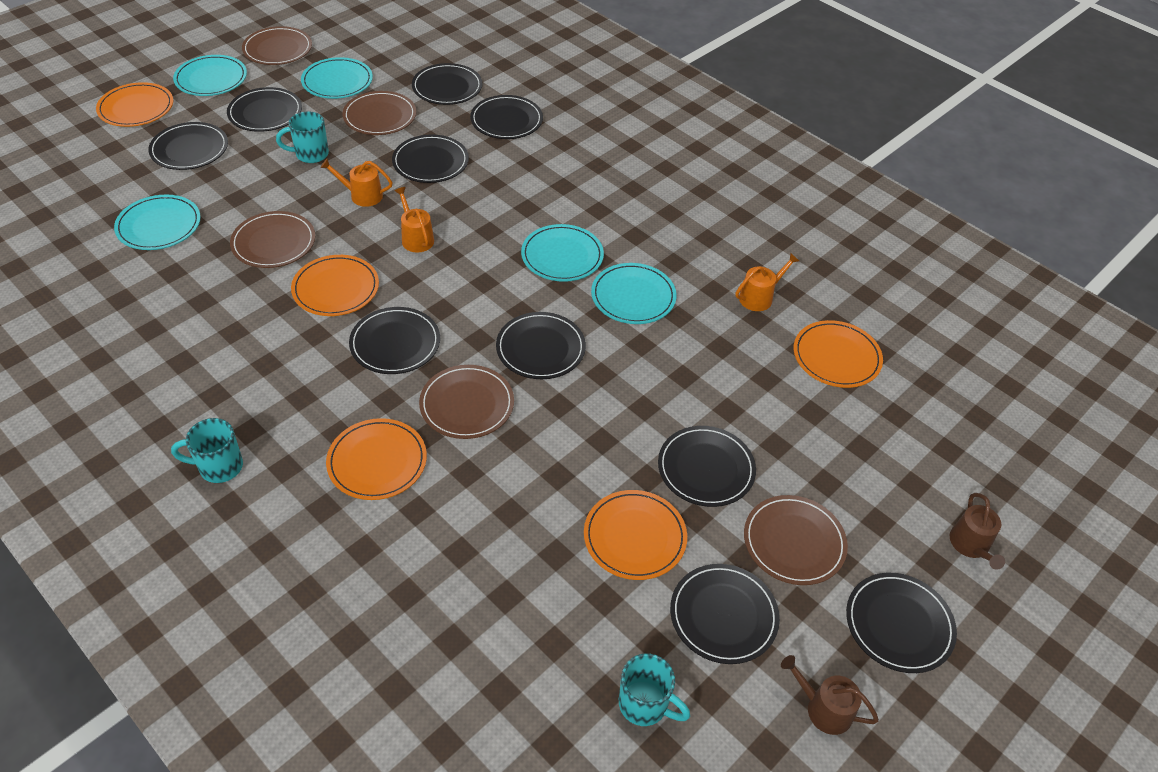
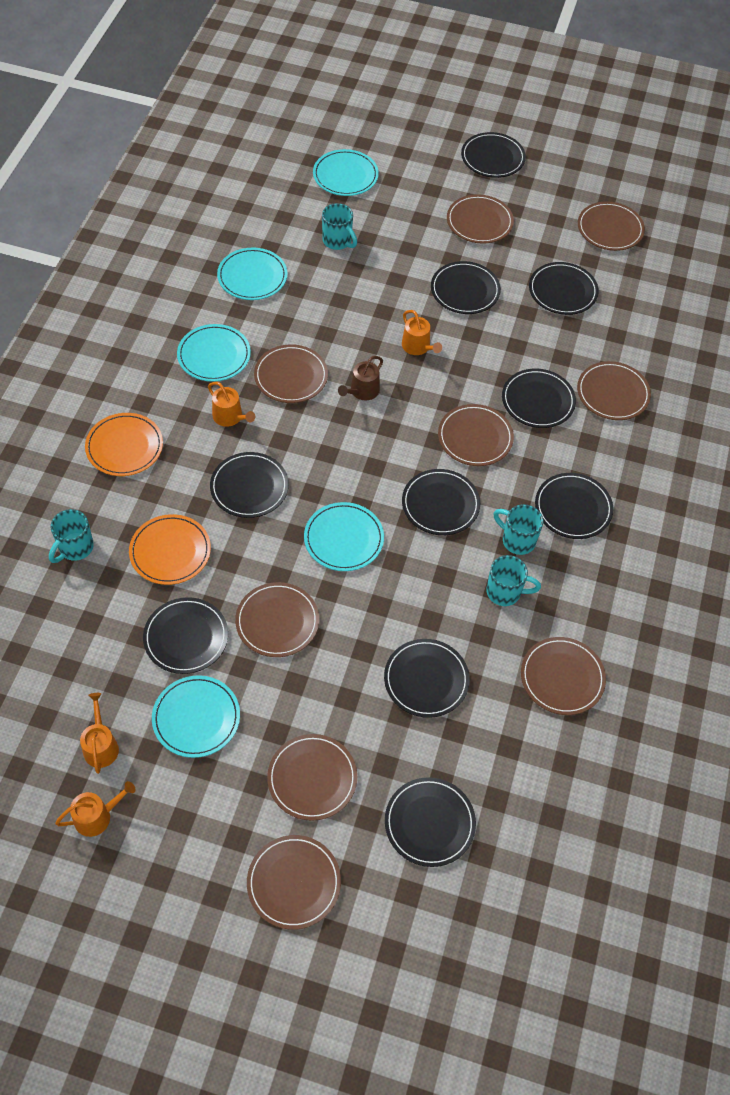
brown plate: [230,211,315,268] [242,26,312,65] [342,91,416,135] [419,365,514,439] [744,495,848,585] = 5 -> [235,582,319,657] [247,835,341,930] [254,344,328,403] [267,734,357,821] [438,404,514,466] [447,194,514,244] [521,637,606,715] [577,361,651,420] [578,201,645,251] = 9
brown watering can: [781,655,879,735] [949,493,1005,570] = 2 -> [338,356,383,401] = 1
orange plate: [96,82,173,127] [291,255,379,316] [326,418,427,500] [584,490,687,580] [794,320,883,388] = 5 -> [85,413,163,476] [129,514,211,585] = 2
orange watering can: [320,159,393,207] [394,187,434,253] [735,253,799,311] = 3 -> [55,781,136,837] [80,693,119,774] [208,382,255,427] [402,310,442,355] = 4
turquoise mug: [171,418,243,483] [276,111,329,163] [619,653,690,726] = 3 -> [49,509,94,563] [322,203,357,250] [486,555,541,606] [493,504,543,555] = 4

